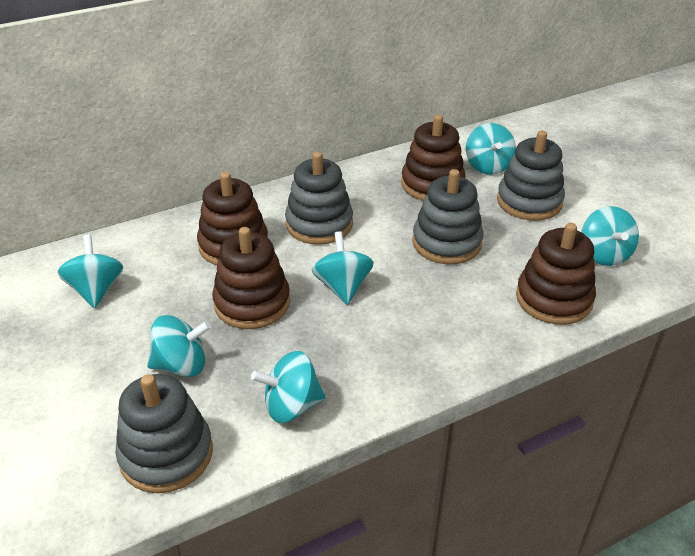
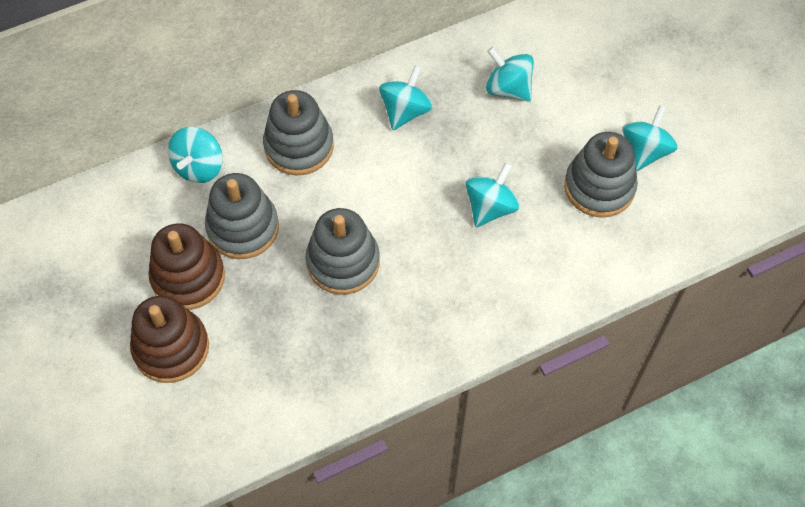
brown stacking toy: [197,172,268,266] [212,227,290,329] [401,114,465,201] [516,223,596,325] = 4 -> [130,296,209,383] [148,223,225,310] = 2
turquoise spinning top: [57,235,123,308] [147,315,211,377] [251,351,326,423] [312,231,374,305] [466,123,516,175] [581,206,639,266] = 6 -> [168,127,223,183] [379,65,433,130] [466,162,520,227] [486,47,534,102] [622,105,678,171] = 5

